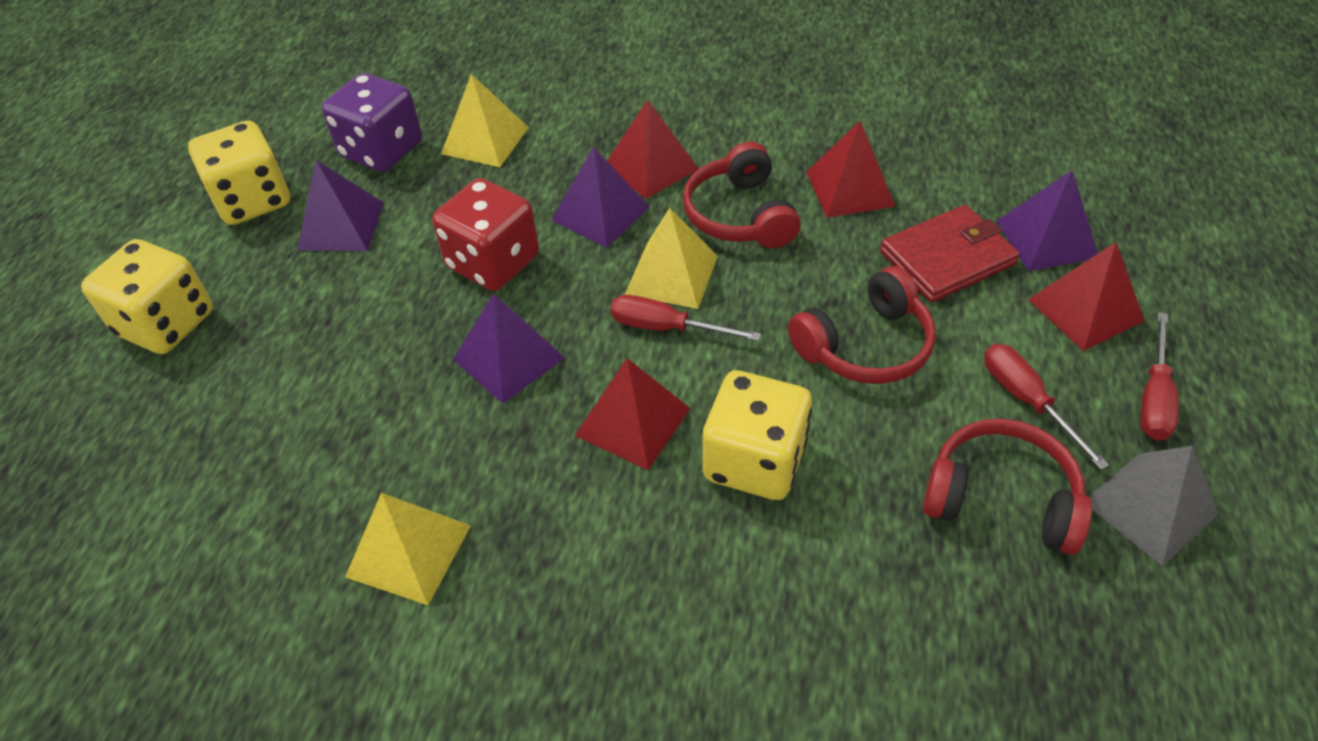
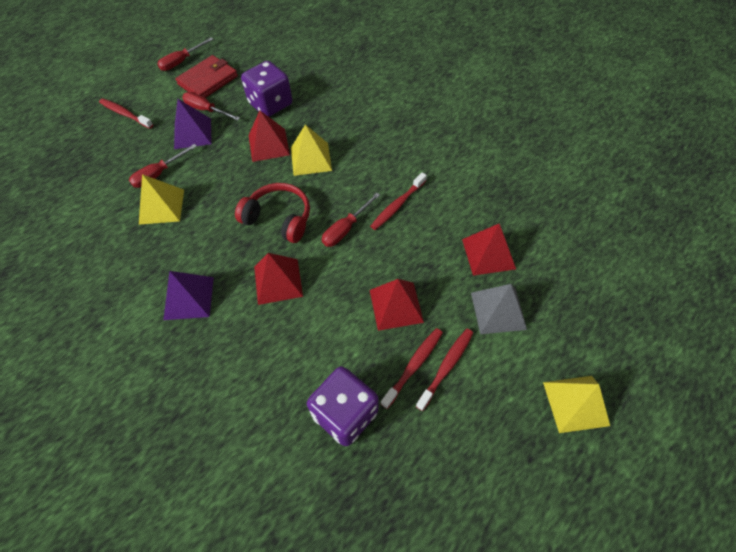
purple dice: [322,73,422,172] = 1 -> [241,61,292,117] [307,366,379,446] = 2
purple pyramid: [297,160,384,251] [453,293,565,404] [551,146,650,248] [997,171,1098,271] = 4 -> [163,271,214,320] [174,99,212,149] = 2
red dice: [432,178,539,291] = 1 -> none = 0
red headphones: [683,142,801,248] [788,266,936,384] [923,419,1092,555] = 3 -> [235,183,310,243] = 1
red screwdriver: [611,295,761,341] [984,344,1109,470] [1140,312,1179,440] = 3 -> [129,144,197,188] [157,37,213,71] [182,92,240,121] [322,193,380,247] = 4
red toothbrush: none = 0 -> [99,98,153,129] [370,172,427,230] [381,328,443,409] [416,329,473,411] = 4
yellow dice: [81,239,213,354] [188,121,290,225] [703,370,812,500] = 3 -> none = 0

